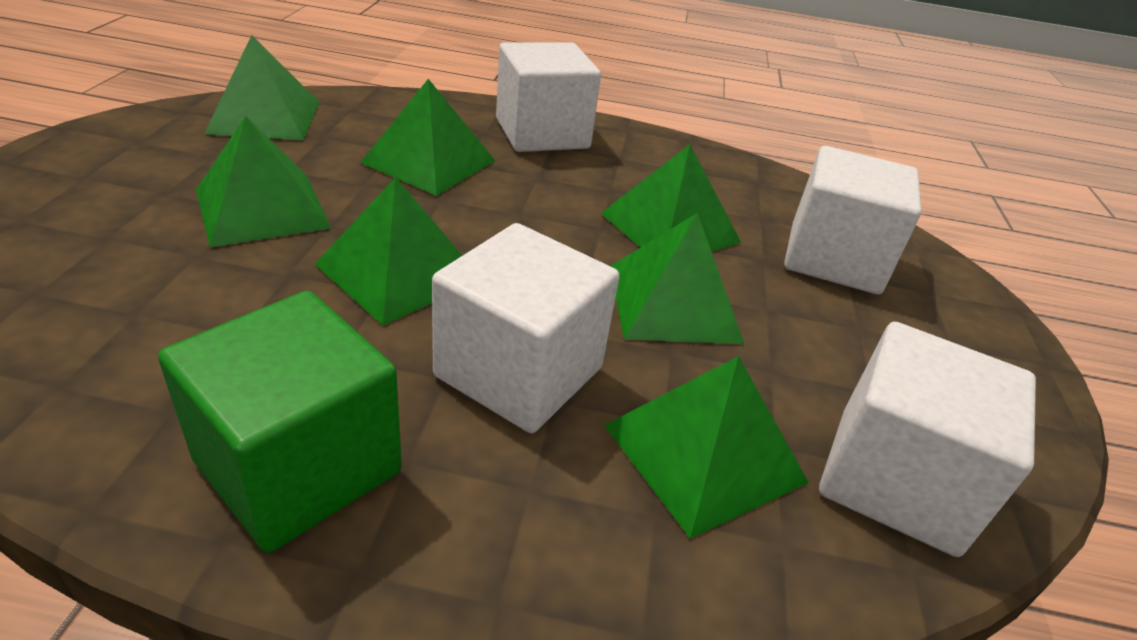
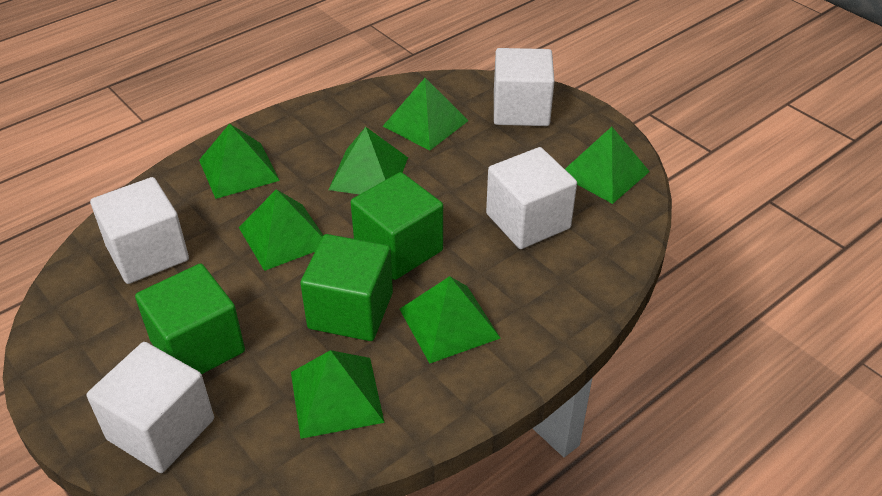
green cube: [158,291,402,553] = 1 -> [135,263,245,374] [300,234,393,341] [351,172,443,280] = 3

